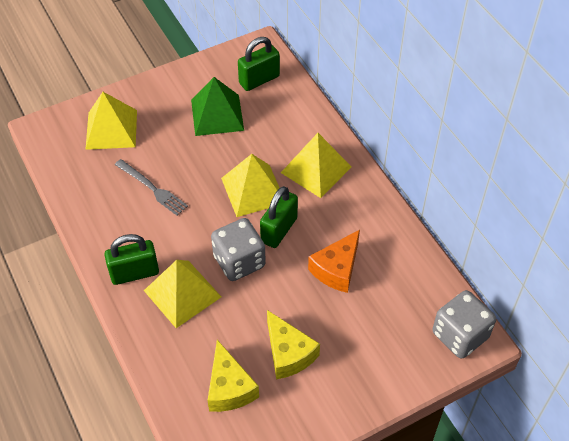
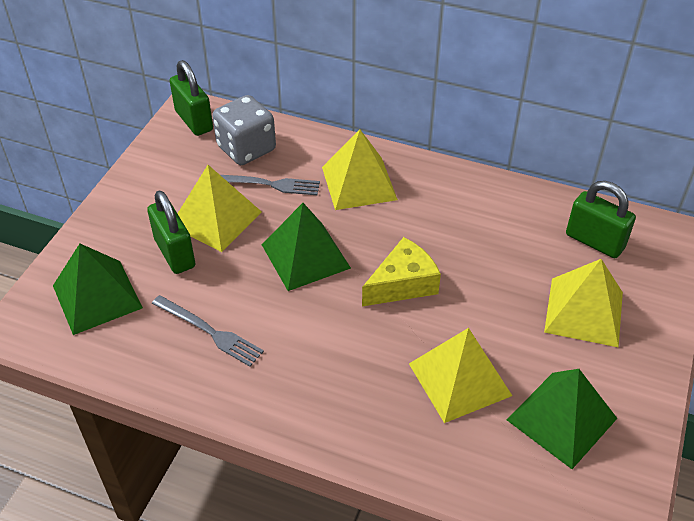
green pyramid: [191,77,244,136] = 1 -> [53,244,143,335] [262,203,351,291] [507,369,617,469] = 3
grey dice: [211,218,266,281] [433,290,496,359] = 2 -> [212,95,276,165] = 1
grey fork: [115,159,188,216] = 1 -> [152,295,264,367] [221,175,320,195] = 2
orange cheese: [308,230,360,293] = 1 -> none = 0
yellow cheese: [207,340,259,412] [267,310,320,379] = 2 -> [362,237,441,307] = 1

